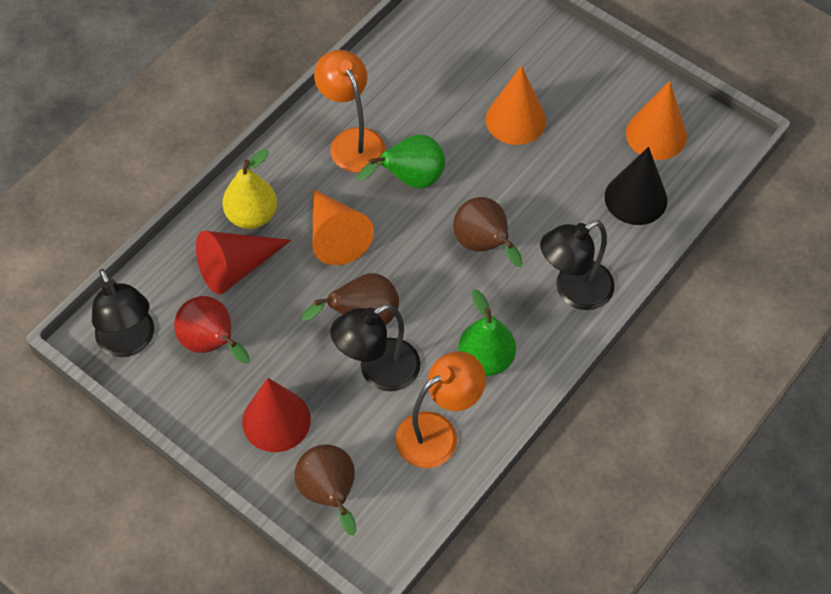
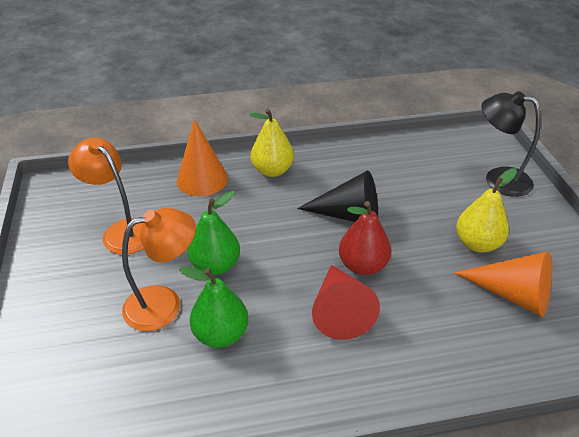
black lamp: [92,269,154,357] [331,304,421,391] [540,220,615,310] = 3 -> [481,91,541,197] = 1
brown pear: [294,444,356,536] [302,273,399,326] [453,197,523,267] = 3 -> none = 0
orange cone: [313,189,374,265] [486,65,546,145] [626,81,687,160] = 3 -> [177,119,228,196] [454,251,552,317] = 2
red cone: [196,231,291,295] [242,378,311,452] = 2 -> [312,265,380,340] = 1
yellow pear: [222,149,277,229] = 1 -> [249,109,294,177] [456,168,517,252] = 2

